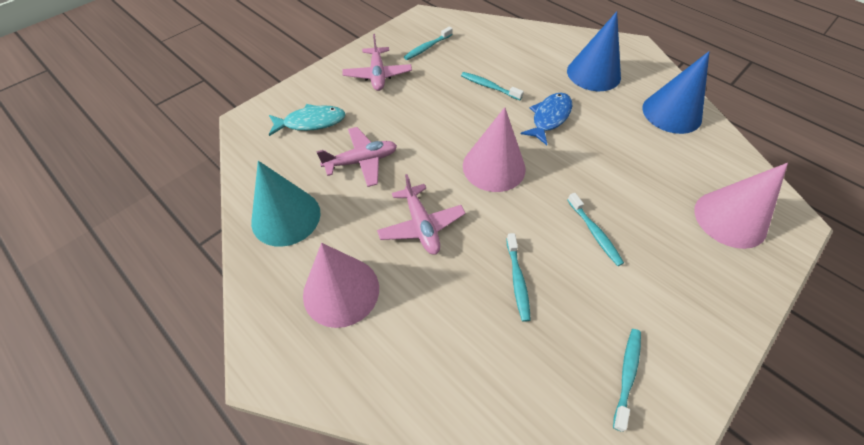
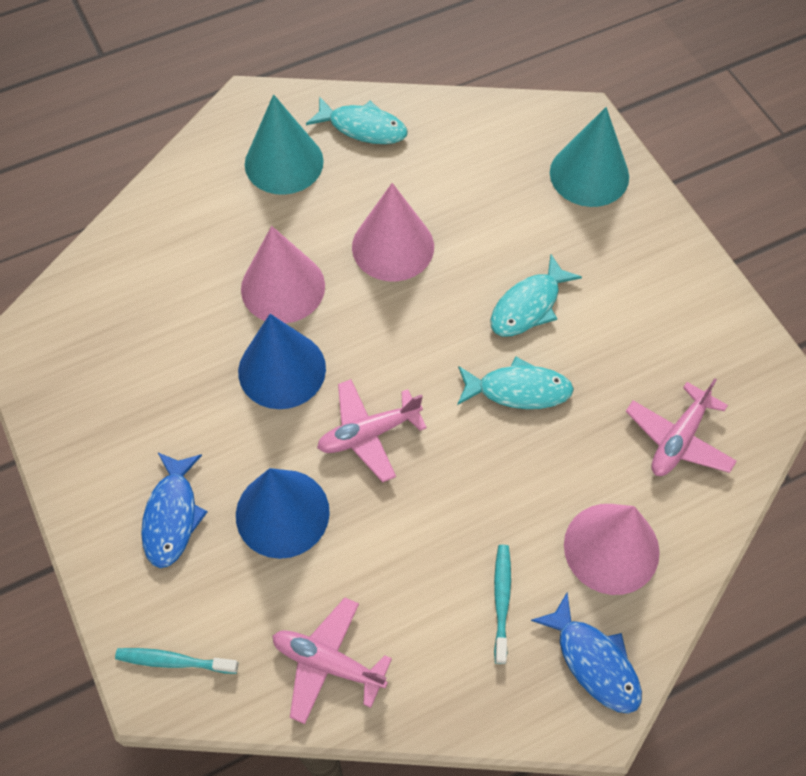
blue fish: [521,93,573,145] = 1 -> [141,453,207,568] [531,593,642,714] = 2
turquoise cone: [251,161,320,247] = 1 -> [245,94,324,195] [550,107,629,207] = 2
turquoise fish: [269,104,346,136] = 1 -> [306,96,408,144] [457,357,574,409] [490,255,582,336] = 3
turquoise toothbrush: [404,27,453,60] [461,72,524,100] [506,233,531,322] [567,193,624,266] [613,329,641,432] = 5 -> [115,648,238,674] [494,545,511,664] = 2

